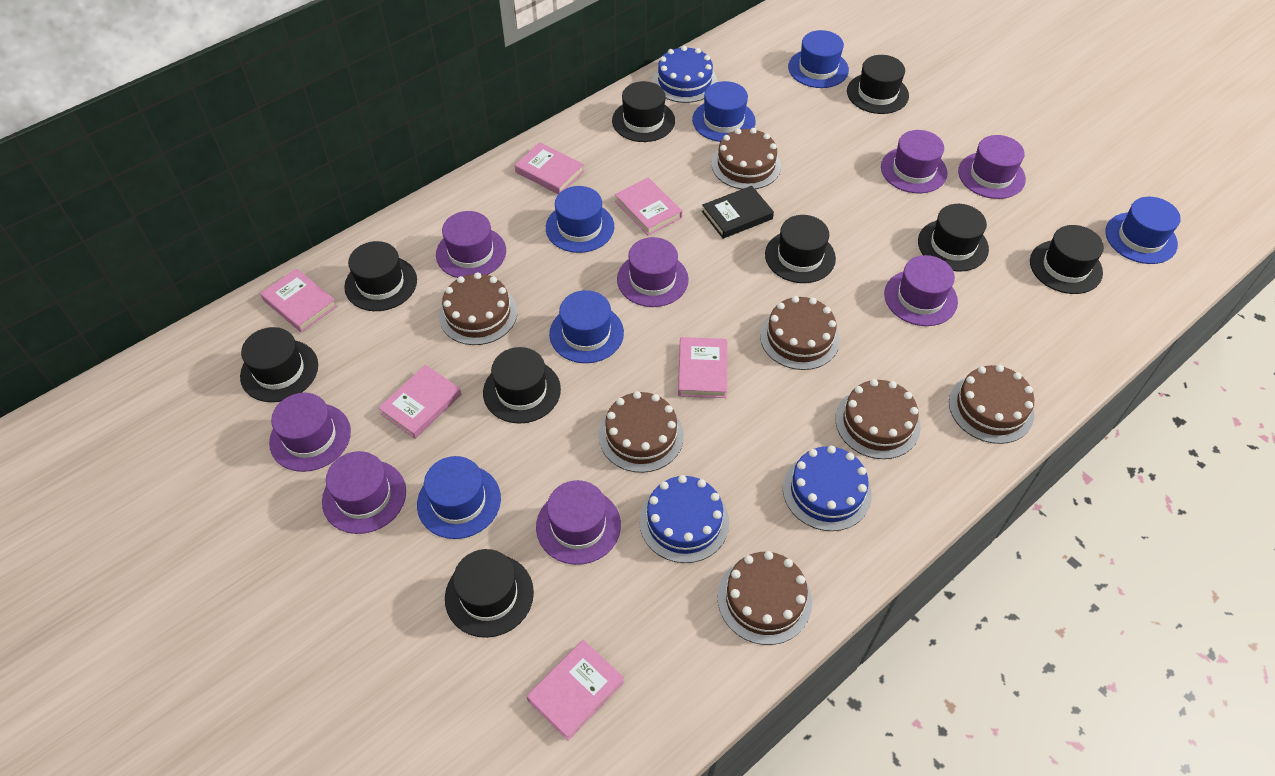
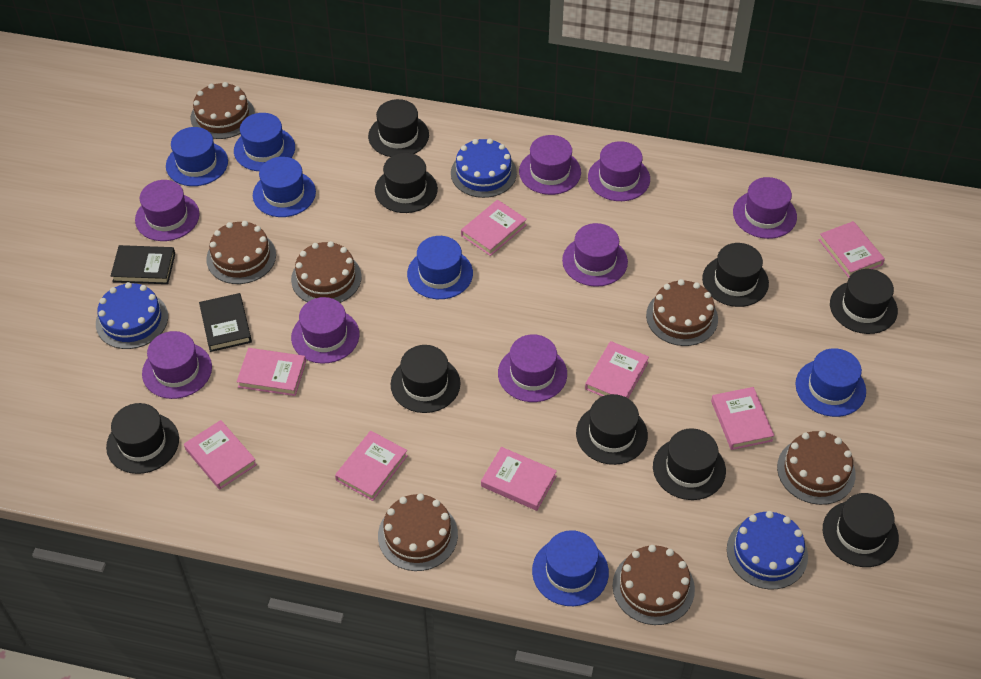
black book: [702,186,774,239] = 1 -> [111,245,175,284] [199,293,252,352] = 2
pink book: [260,268,337,332] [378,365,461,439] [515,142,584,194] [526,640,624,741] [615,178,682,235] [678,337,727,398] = 6 -> [184,420,257,490] [236,348,306,396] [335,431,408,501] [461,200,527,256] [481,447,557,511] [585,341,649,398] [711,387,774,450] [819,221,885,278] = 8

